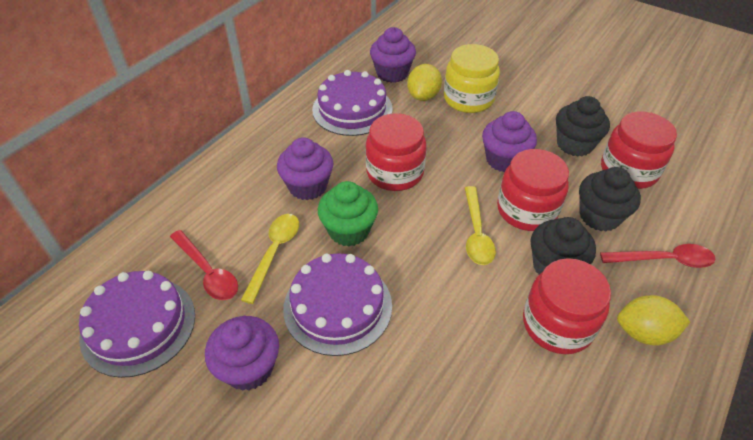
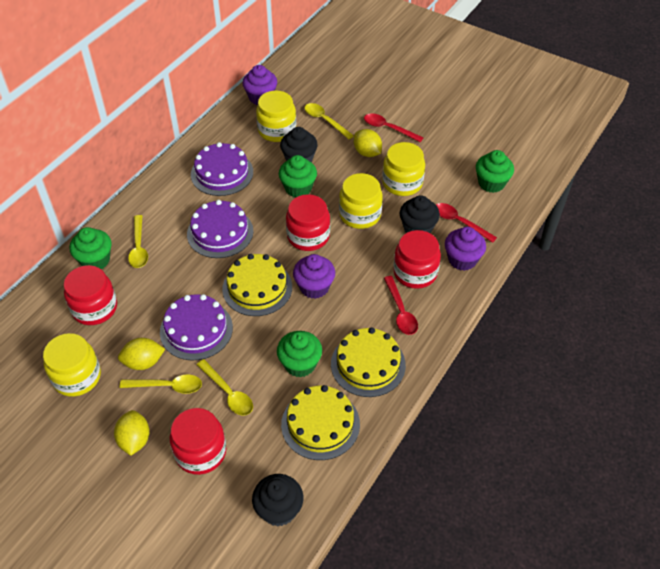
green cupcake: [318,181,378,246] = 1 -> [70,227,112,269] [277,331,322,377] [279,155,317,197] [476,150,514,193] = 4
purple cupcake: [205,316,279,391] [277,137,333,200] [370,27,416,83] [482,111,537,172] = 4 -> [243,65,277,105] [293,254,335,299] [445,226,486,271] = 3
red spoon: [170,230,238,300] [600,244,716,268] = 2 -> [364,113,424,142] [384,276,418,335] [436,203,497,243] = 3
yellow cake: none = 0 -> [222,254,292,316] [281,385,360,460] [331,327,406,397] = 3
yellow jar: [444,44,500,113] = 1 -> [43,333,101,397] [256,91,296,142] [339,173,383,229] [382,142,425,196] = 4
yellow lemon: [407,64,442,101] [617,295,690,346] = 2 -> [114,410,150,456] [118,338,165,370] [354,129,382,157] = 3
yellow spoon: [241,214,299,304] [465,186,496,265] = 2 -> [119,375,202,394] [128,215,148,268] [197,359,253,416] [305,103,354,139] = 4

